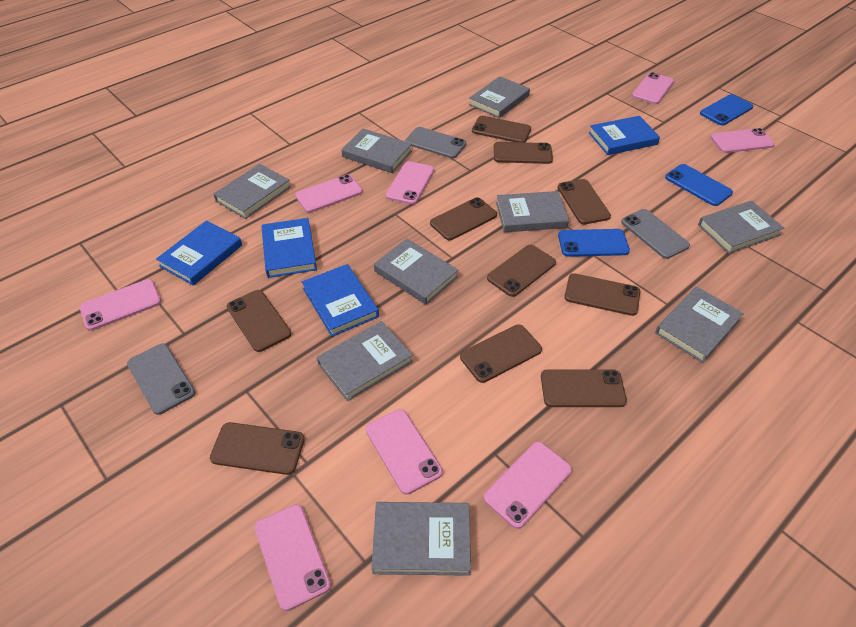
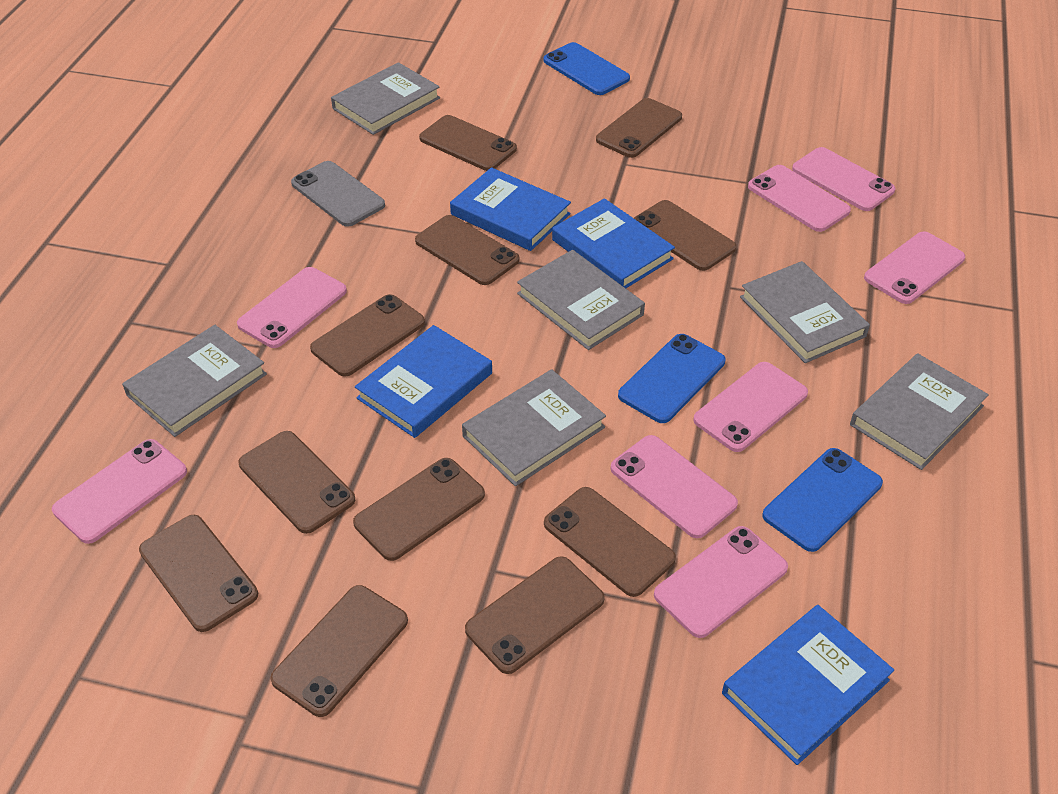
brown phone: [210,422,305,475] [227,290,291,352] [430,197,497,240] [460,324,542,383] [472,116,531,142] [487,245,556,297] [494,142,553,164] [541,369,627,407] [557,179,611,224] [564,273,640,316] = 10 -> [139,515,258,632] [239,431,355,534] [270,585,408,717] [310,294,425,377] [353,458,485,561] [415,215,519,285] [419,115,517,171] [465,556,605,674] [544,487,676,597] [596,98,682,158] [634,200,737,271] = 11
grey book: [214,164,291,219] [317,321,413,401] [341,129,412,173] [371,502,471,576] [374,238,458,305] [469,76,530,118] [496,191,569,232] [655,286,744,363] [698,201,784,254] = 9 -> [122,325,267,437] [331,62,440,135] [462,369,606,486] [517,250,645,350] [740,261,870,363] [850,353,989,470] = 6
grey phone: [127,343,195,415] [405,127,466,158] [621,209,690,259] = 3 -> [291,161,385,227] = 1

